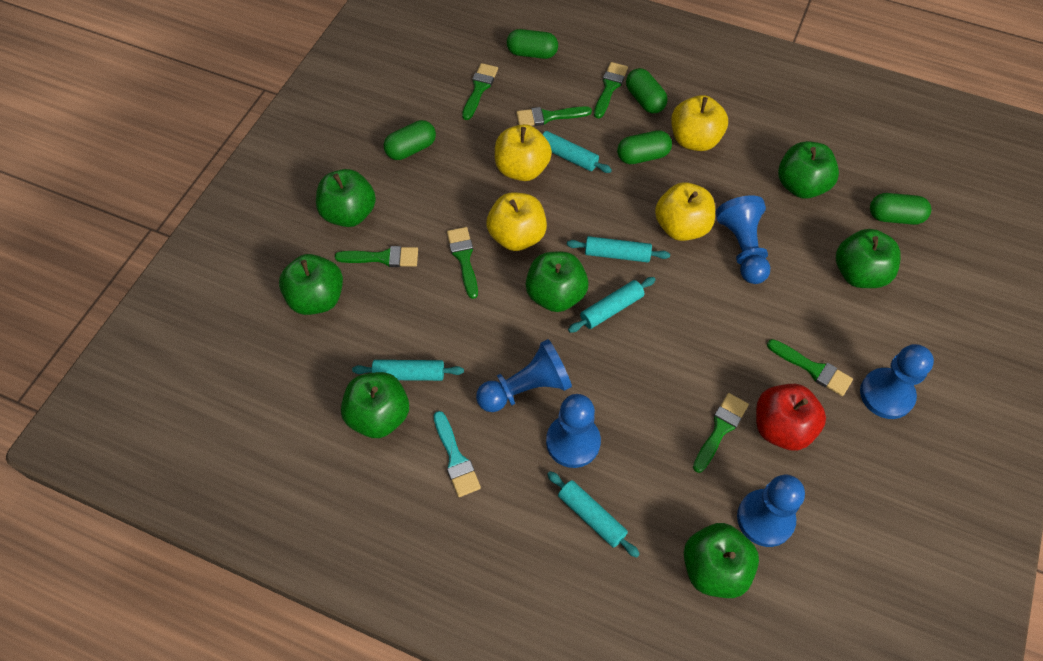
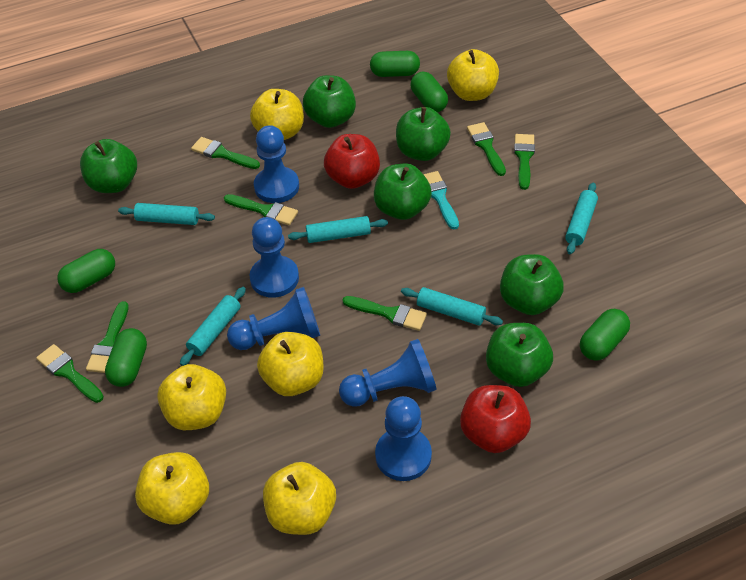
green apple: [279,254,343,315] [316,169,376,227] [341,372,409,438] [526,252,589,312] [684,523,759,598] [778,141,839,199] [836,229,901,288] = 7 -> [80,139,137,193] [303,75,356,128] [374,163,432,220] [396,107,451,161] [486,323,553,387] [500,254,564,315] = 6
red apple: [756,384,826,450] = 1 -> [324,134,380,189] [460,385,531,453] = 2
yellow apple: [487,192,547,251] [495,124,552,181] [655,182,715,241] [671,95,728,151] = 4 -> [135,452,209,525] [157,364,226,430] [250,89,304,140] [257,332,324,396] [263,462,336,535] [447,49,499,101] = 6

